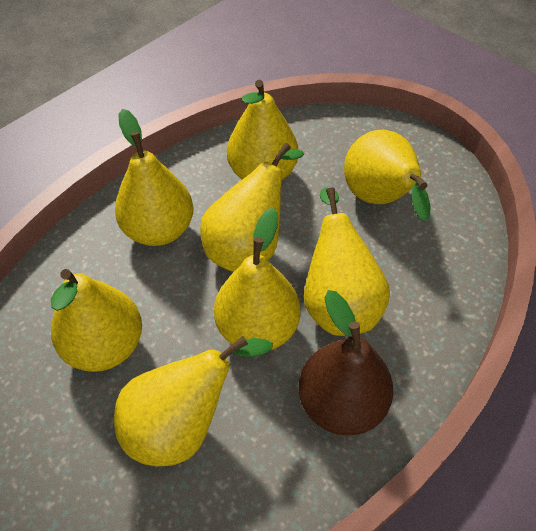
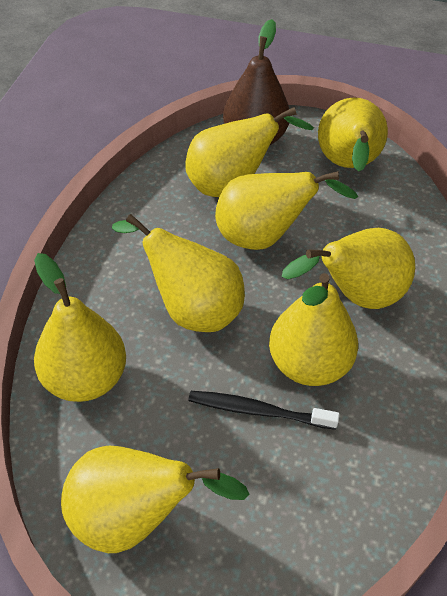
black toothbrush: none = 0 -> [188,391,340,430] = 1

